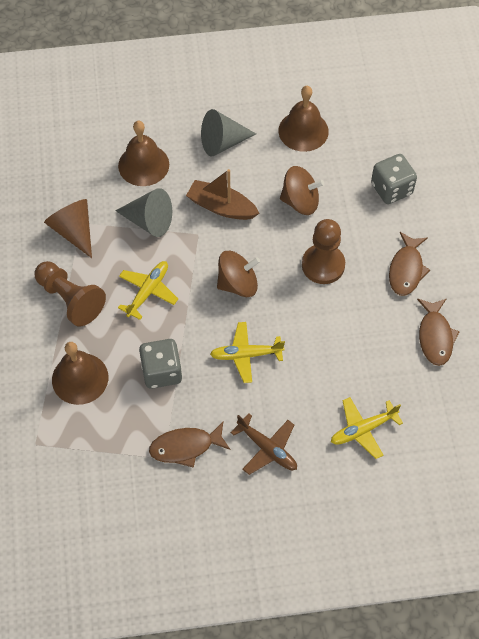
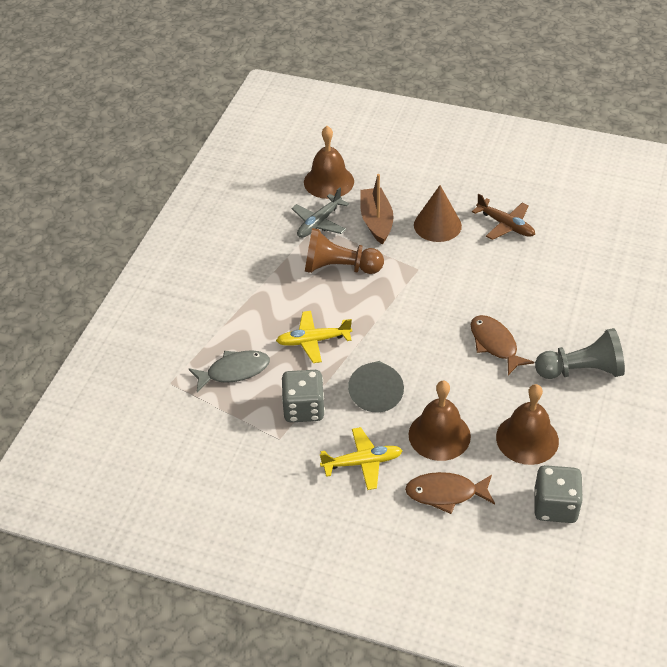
brown fish: [149,422,231,468] [389,232,430,296] [417,298,459,366] = 3 -> [405,472,495,514] [471,315,534,375] = 2
brown pawn: [35,261,106,327] [302,219,345,284] = 2 -> [305,228,384,274] = 1
brown spinning top: [217,251,260,297] [280,166,324,215] = 2 -> none = 0
grey cone: [115,188,172,237] [201,109,256,156] = 2 -> [348,361,404,412] = 1
grey fish: none = 0 -> [189,350,270,392] = 1
grey pawn: none = 0 -> [535,328,625,379] = 1
grey plane: none = 0 -> [292,187,349,238] = 1
yellow plane: [118,261,178,320] [210,322,285,383] [331,397,403,459] = 3 -> [276,311,352,363] [320,427,403,490] = 2

